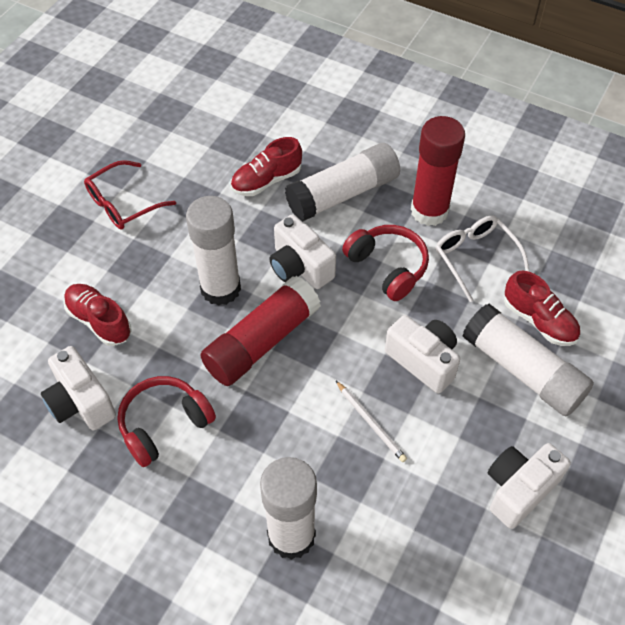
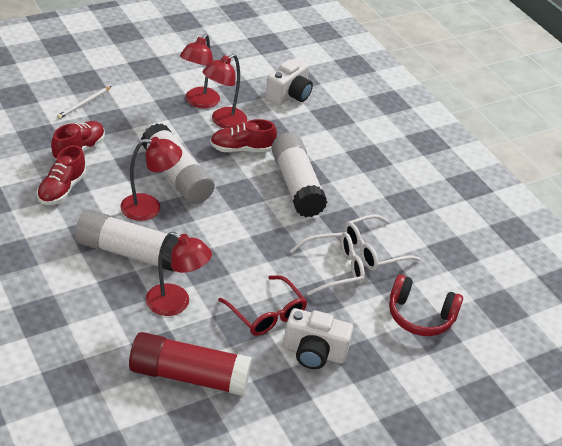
red glue stick: [200,276,321,386] [411,116,465,226] = 2 -> [129,332,252,396] = 1
red headphones: [117,376,216,467] [342,225,429,301] = 2 -> [389,274,463,336] = 1
red lamp: none = 0 -> [120,137,182,221] [146,232,212,316] [180,34,220,108] [203,54,247,129] = 4
white camera: [41,346,116,430] [269,214,336,289] [385,315,460,394] [488,443,571,529] = 4 -> [265,57,313,106] [283,308,353,369] = 2
white glasses: [435,215,530,302] = 1 -> [290,232,365,296] [344,214,420,271] = 2
white glue stick: [186,196,241,306] [260,457,317,560] [285,143,400,222] [462,304,594,416] = 4 -> [75,209,178,272] [141,124,215,204] [271,133,327,217] = 3

